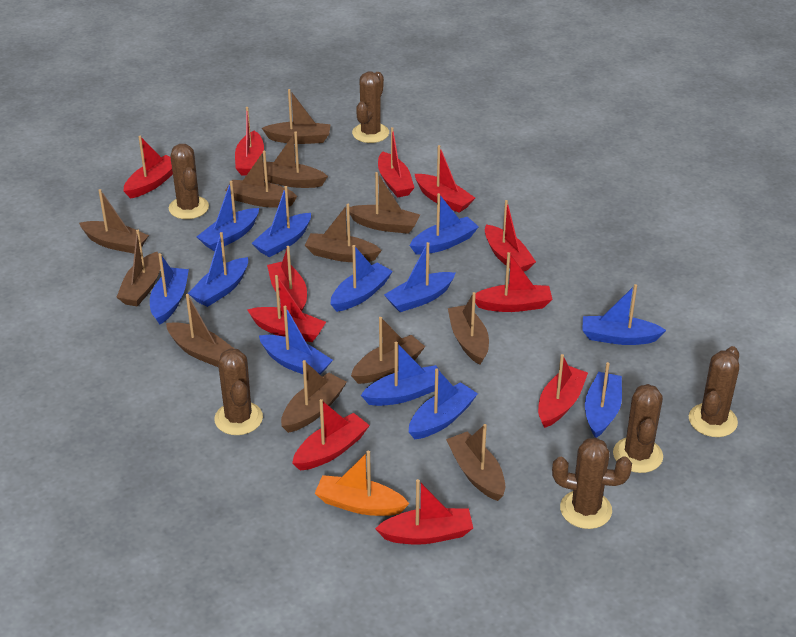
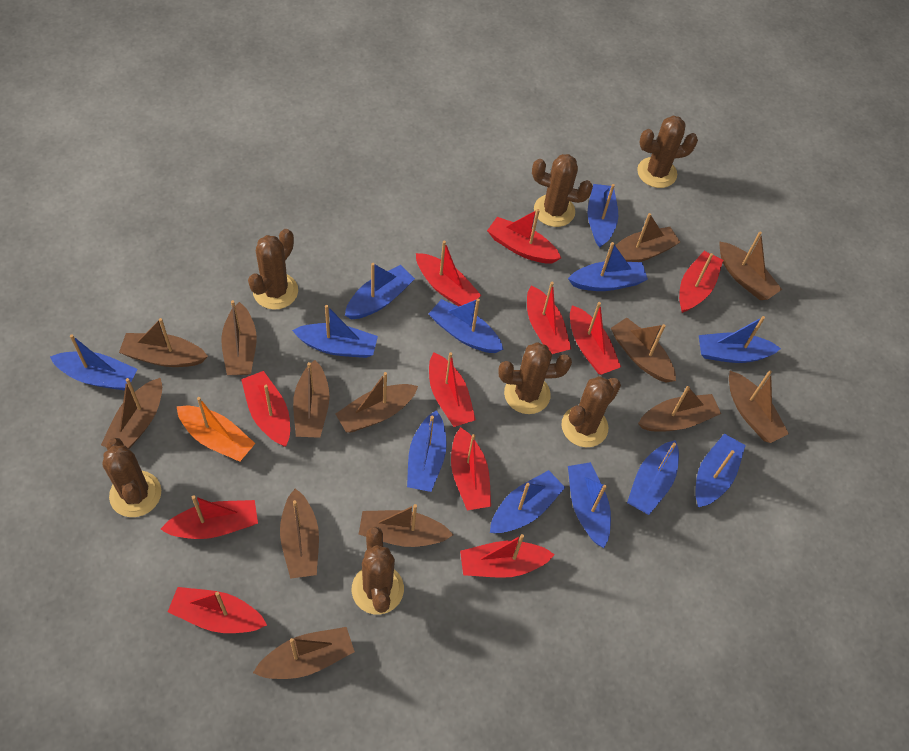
brown boat: [79,189,149,254] [116,230,160,307] [166,294,235,367] [225,150,297,208] [262,89,331,144] [263,132,328,188] [281,360,347,433] [305,204,382,262] [346,172,420,234] [351,317,425,384] [446,424,505,501] [448,292,489,365] = 12 -> [101,378,162,449] [119,318,208,367] [221,300,257,375] [253,627,355,679] [280,488,319,579] [293,360,330,438] [335,372,418,433] [359,504,453,547] [609,213,680,262] [611,317,676,383] [638,386,721,432] [719,231,782,300] [729,371,789,443] = 13
brown cactus: [169,144,209,219] [214,348,263,435] [352,72,389,143] [552,438,632,529] [613,384,663,473] [689,346,739,437] = 6 -> [103,438,161,517] [248,229,298,310] [352,527,404,614] [498,342,572,414] [532,154,593,227] [561,376,621,447] [637,116,698,188] = 7

